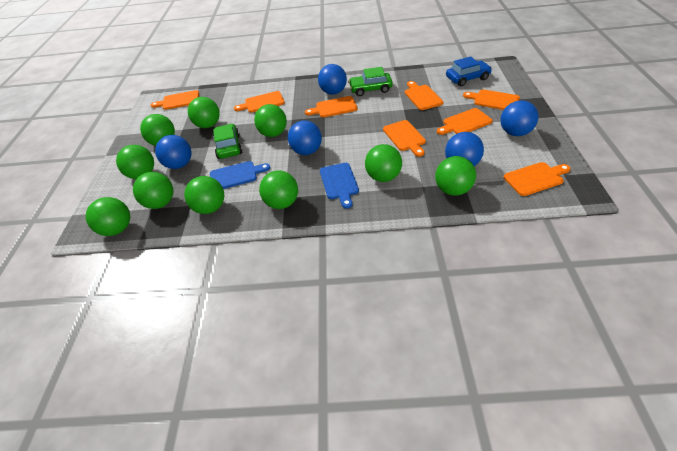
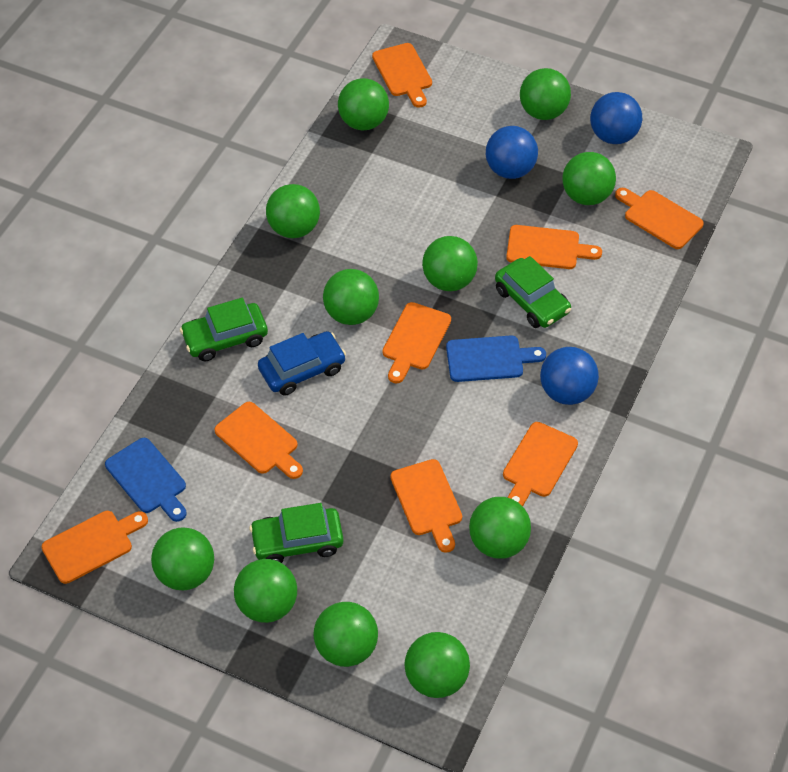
blue ball: [155,135,191,169] [288,120,322,155] [318,64,347,95] [445,132,484,166] [500,100,539,136] = 5 -> [486,126,538,179] [540,347,599,405] [590,92,642,144] = 3
green ball: [86,197,130,236] [116,145,154,179] [133,172,173,209] [140,114,175,146] [184,176,224,214] [188,97,220,128] [254,104,287,137] [259,171,298,209] [365,144,402,182] [435,156,476,196] = 10 -> [151,527,214,590] [234,559,297,623] [266,184,320,238] [314,602,378,667] [323,269,379,325] [338,78,389,130] [405,632,470,698] [422,236,478,291] [469,497,531,559] [520,68,571,120] [563,152,616,205] = 11
green car: [213,124,243,159] [348,67,393,96] = 2 -> [180,298,268,361] [249,503,344,563] [495,256,571,328] = 3

